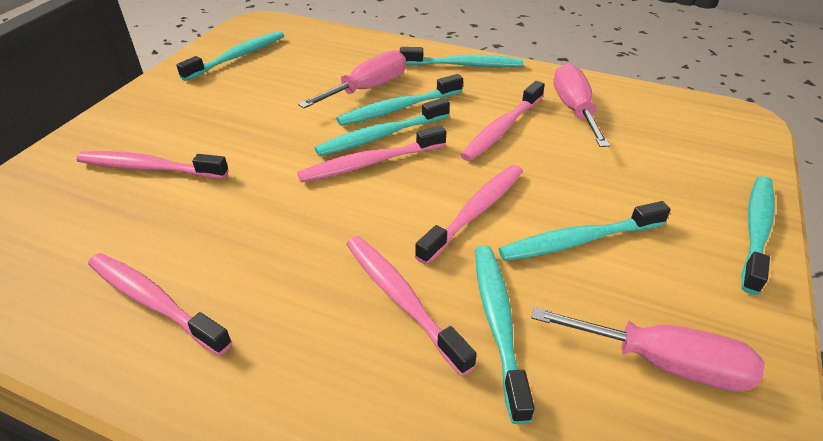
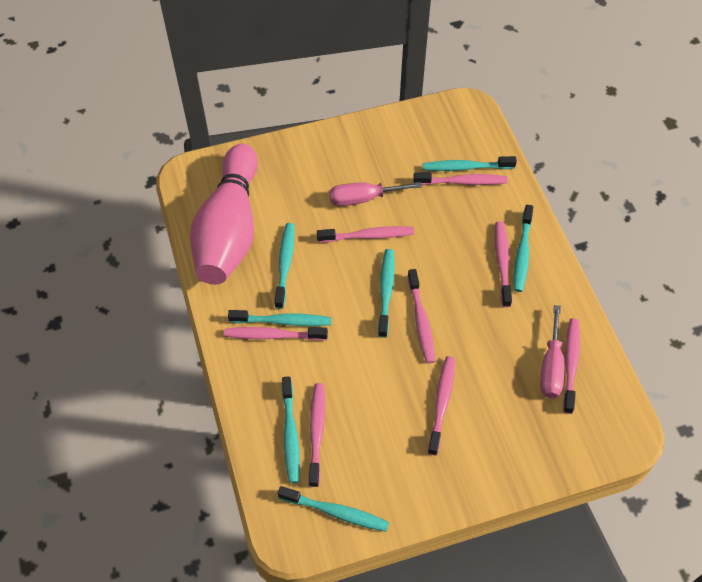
pink bowling pin: none = 0 -> [190,144,258,285] = 1
pink screwdriver: [298,50,406,108] [531,307,765,392] [553,63,610,147] = 3 -> [329,182,422,206] [540,305,564,398] = 2
pink toothbrush: [76,151,229,179] [88,253,232,356] [297,125,446,182] [346,236,477,376] [415,165,523,265] [461,81,545,161] = 6 -> [224,327,328,341] [308,383,325,487] [317,226,414,243] [407,269,435,364] [413,172,507,185] [428,356,455,455] [495,221,512,307] [563,318,580,414] = 8

